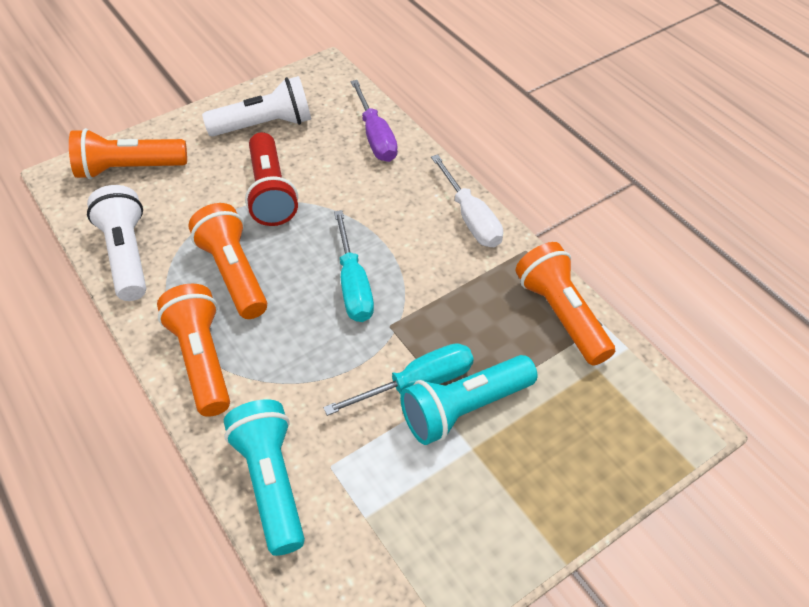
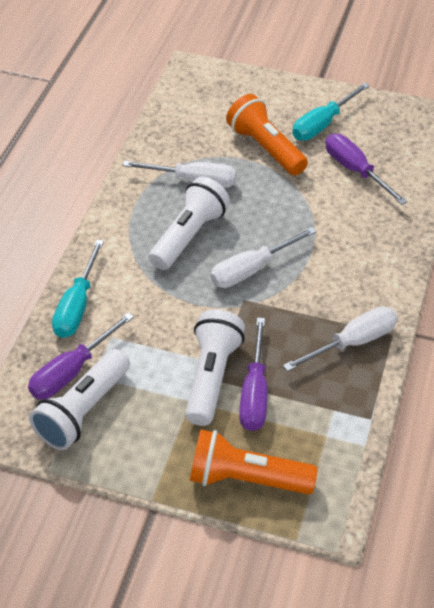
orange flashlight: [69,128,187,179] [157,284,230,417] [188,203,267,319] [515,242,615,366] = 4 -> [190,430,318,494] [226,94,308,176] = 2
purple screwdriver: [351,80,398,162] = 1 -> [28,313,134,399] [239,317,267,431] [326,134,407,205] = 3
red flashlight: [245,132,298,226] = 1 -> none = 0
turquoise flashlight: [224,399,305,556] [400,355,537,445] = 2 -> none = 0
white flashlight: [87,185,146,301] [202,76,311,136] = 2 -> [29,349,130,450] [149,177,230,270] [185,309,245,426] = 3
white screwdriver: [431,154,503,247] = 1 -> [123,161,236,188] [210,227,316,288] [283,306,398,372] = 3

